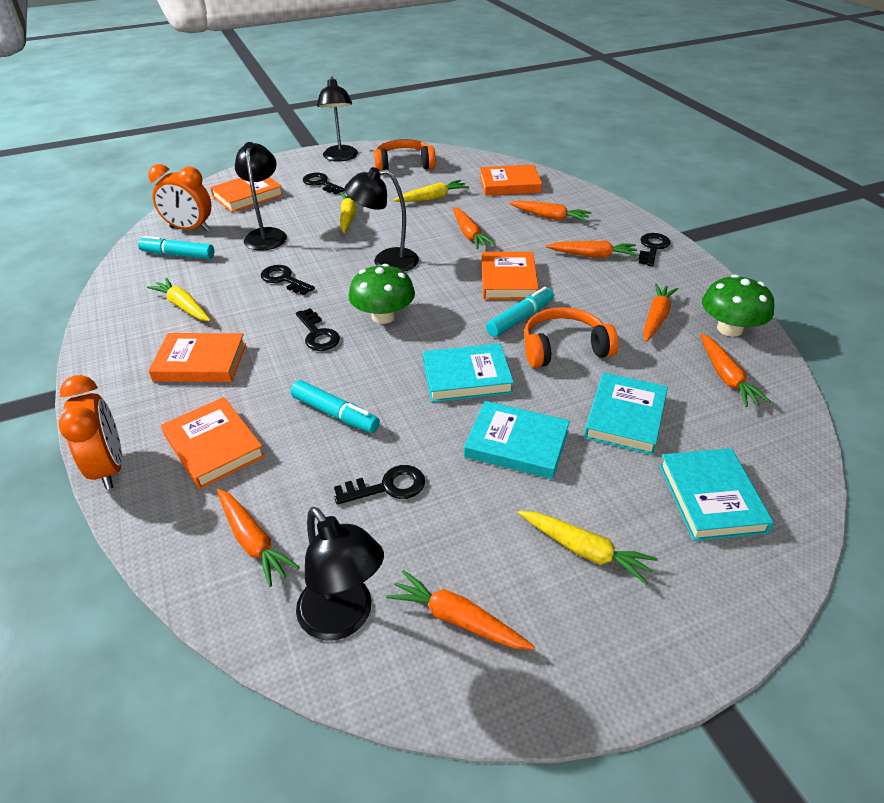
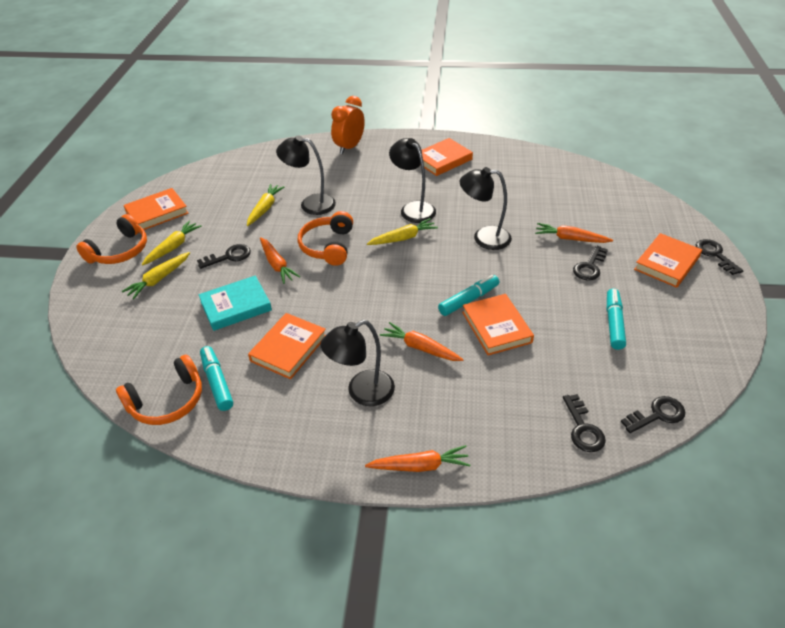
green mushroom: [348,264,415,324] [702,275,774,337] = 2 -> none = 0
orange carrot: [217,489,300,587] [386,570,535,650] [453,207,496,249] [509,201,591,222] [546,241,638,258] [643,283,678,342] [700,334,771,407] = 7 -> [260,237,300,284] [365,445,470,472] [380,322,464,361] [535,223,613,243] = 4
orange clock: [59,375,122,490] [148,164,211,231] = 2 -> [331,96,365,154] = 1
orange headphones: [374,139,436,171] [524,307,619,368] = 2 -> [76,214,147,264] [116,354,202,425] [297,211,353,266] = 3
turquoise book: [423,343,514,402] [464,401,570,479] [584,372,668,455] [659,448,774,541] = 4 -> [198,275,272,331] = 1

